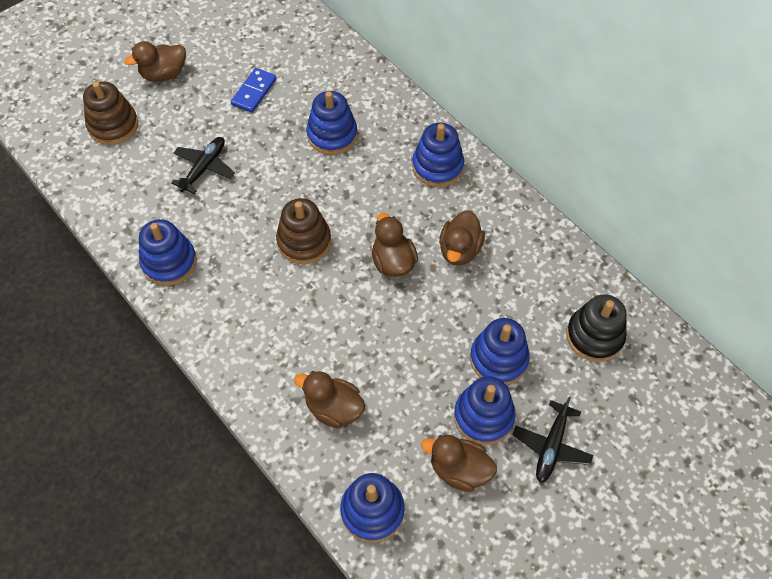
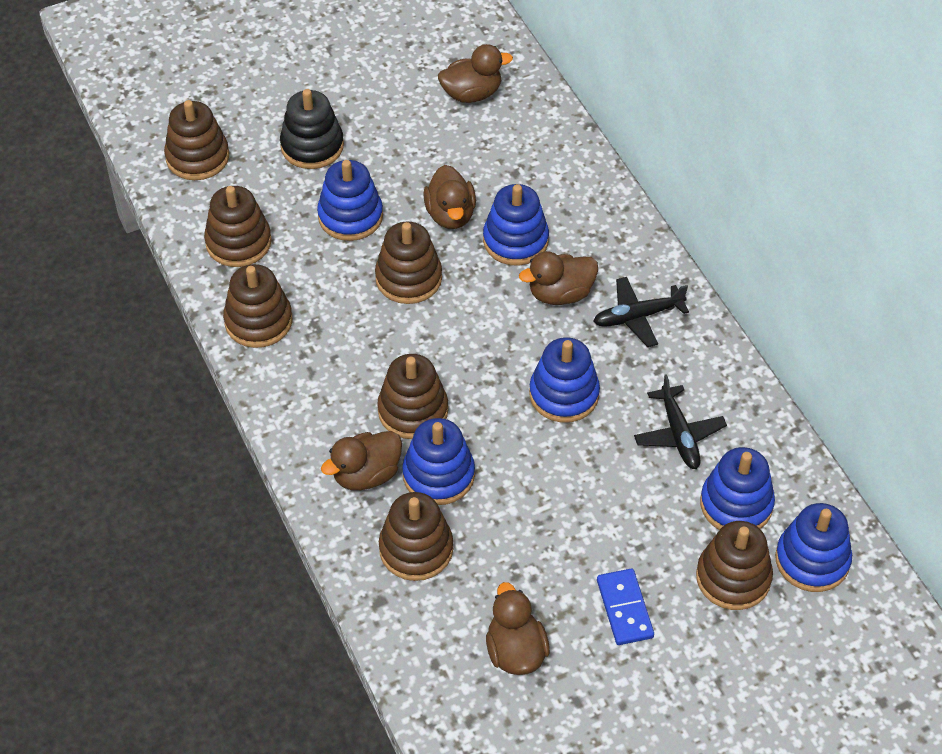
brown stacking toy: [83,81,138,145] [276,198,331,264] = 2 -> [164,100,229,180] [204,186,272,267] [223,264,292,348] [375,222,442,304] [377,354,448,439] [379,492,453,581] [696,521,773,610] = 7

